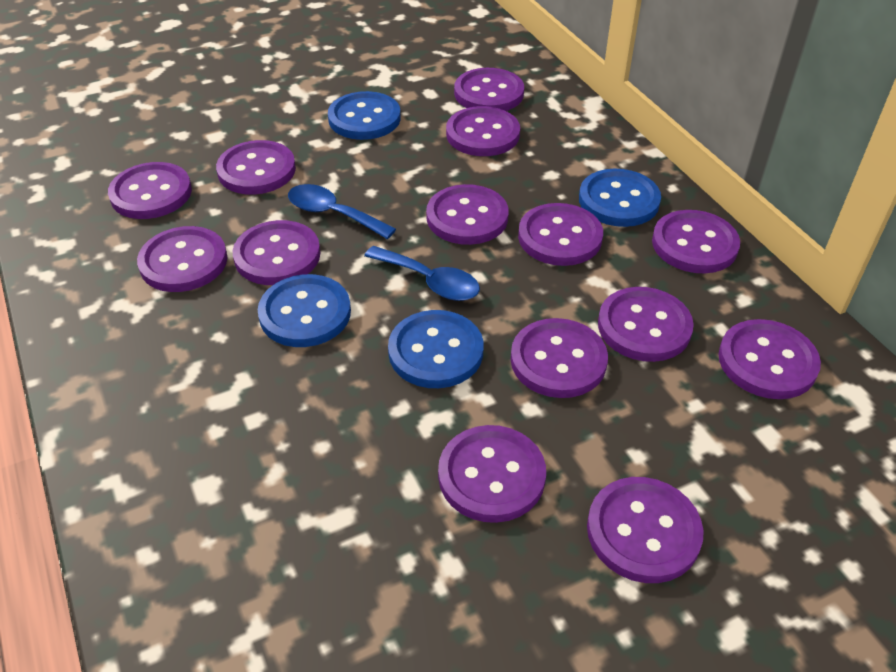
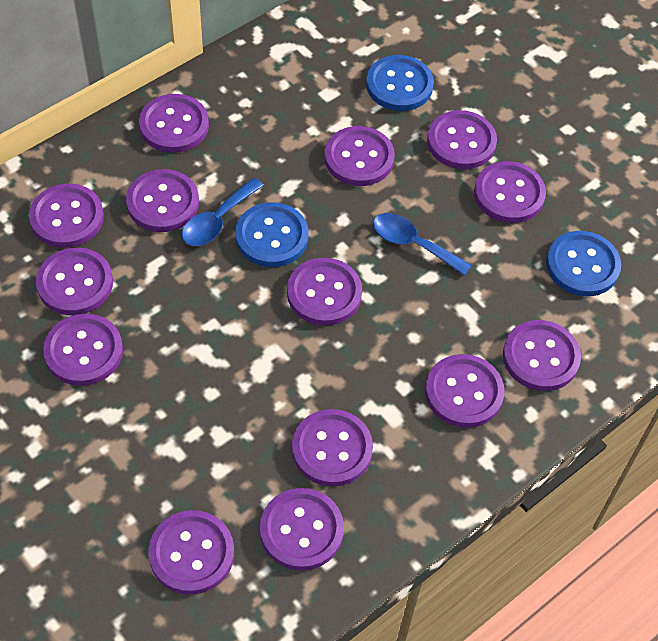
blue button: [258,274,351,347] [328,91,401,140] [388,310,484,388] [579,169,661,227] = 4 -> [236,202,309,267] [366,55,434,111] [546,231,621,296] = 3

